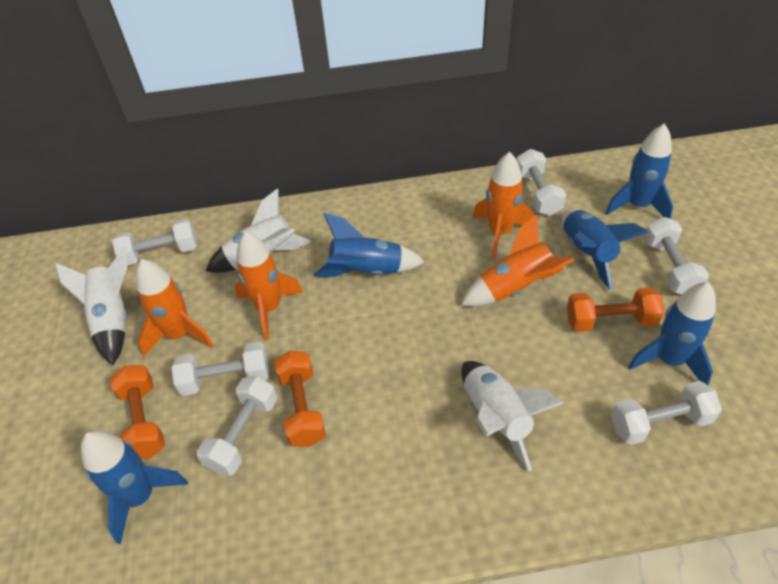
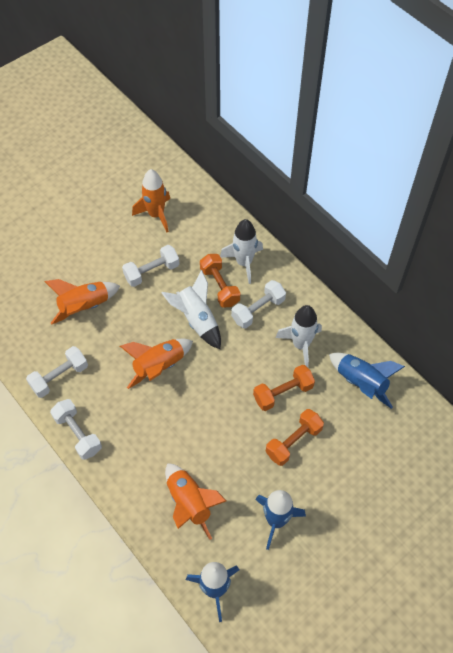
blue rocket: [81,431,188,544] [314,213,424,277] [562,209,648,290] [606,123,673,219] [628,282,716,385] = 5 -> [186,562,240,622] [255,490,306,550] [329,353,405,409] = 3
white dumbbell: [112,219,197,266] [171,342,269,396] [197,376,277,476] [517,149,566,216] [611,381,722,445] [644,217,709,294] = 6 -> [26,346,88,398] [50,399,102,460] [122,245,180,287] [231,280,286,328] = 4

